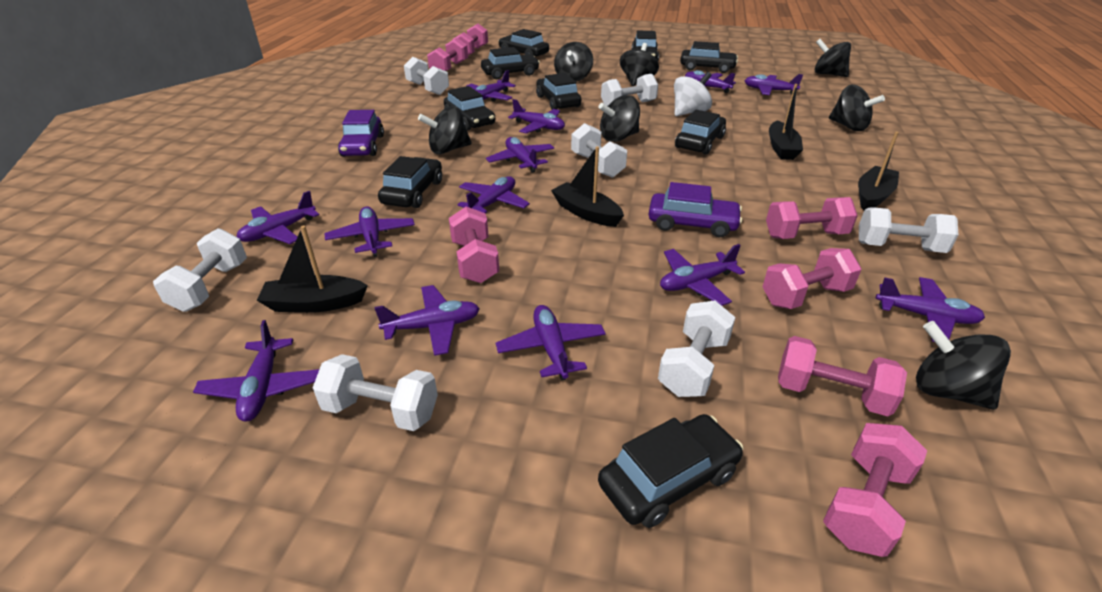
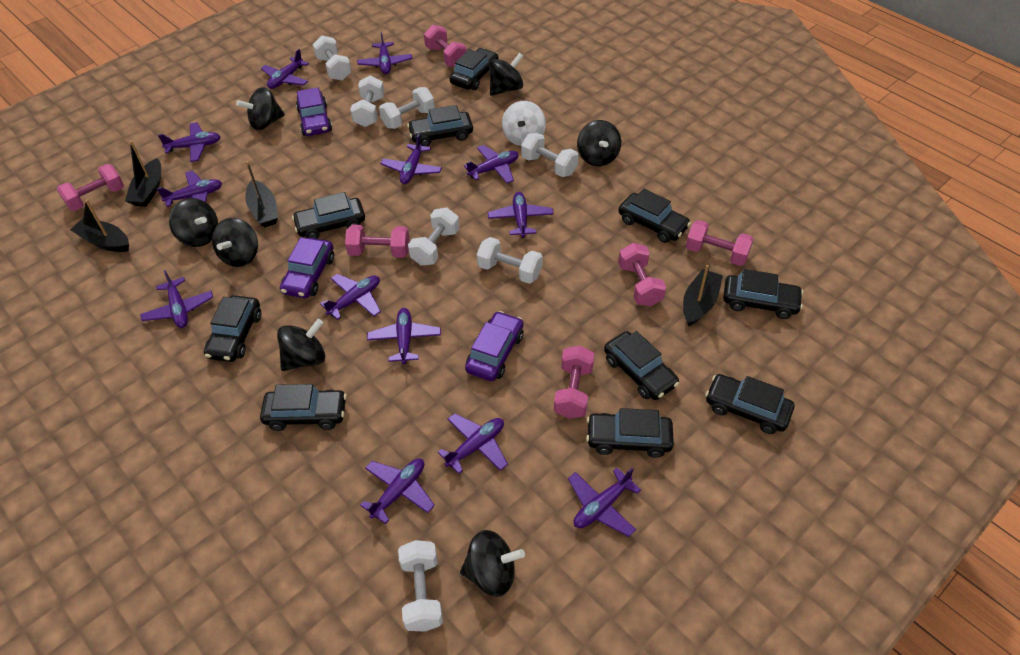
black car: [378,156,442,208] [444,86,495,131] [481,47,540,79] [498,29,549,56] [536,73,581,109] [598,414,743,528] [632,30,659,61] [675,110,726,155] [680,41,738,73] = 9 -> [204,295,261,362] [260,384,347,431] [292,192,365,239] [407,105,473,146] [450,48,499,90] [586,408,674,458] [604,331,679,400] [619,189,691,243] [705,374,794,434] [723,269,803,319] = 10
pink dumbbell: [427,38,468,71] [449,206,499,283] [452,24,488,55] [762,248,861,309] [766,197,858,239] [778,336,907,416] [823,423,927,557] = 7 -> [57,164,124,211] [345,224,410,258] [424,25,467,67] [554,345,594,419] [618,243,666,306] [686,220,754,266] = 6
purple car: [338,110,384,157] [649,182,742,237] = 2 -> [280,237,334,298] [296,87,332,136] [465,311,523,381] = 3

